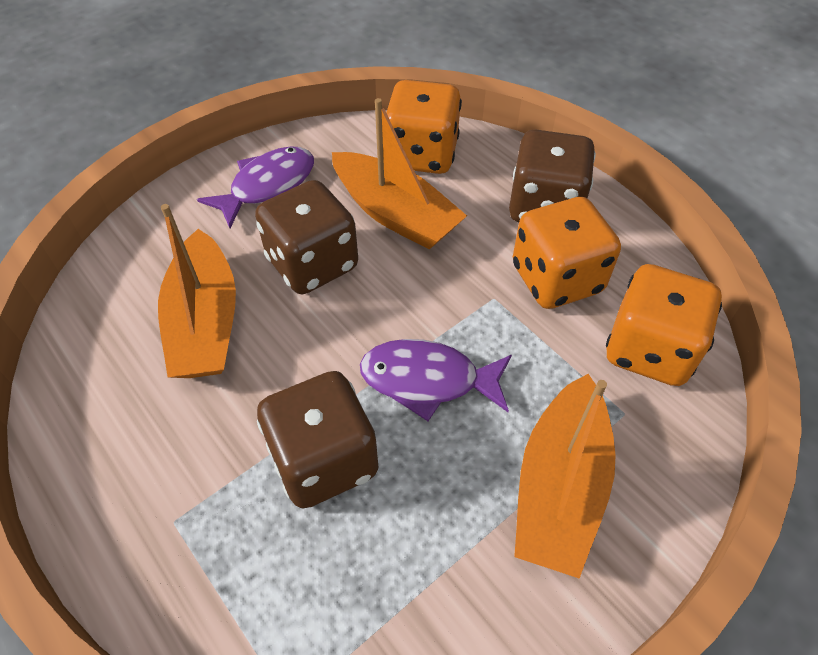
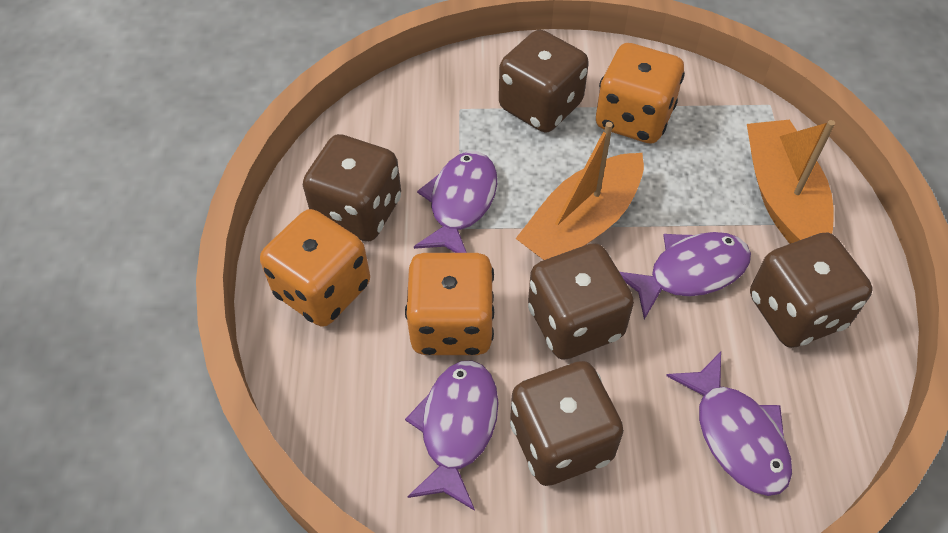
brown dice: [255,180,358,294] [257,371,378,508] [509,130,596,222] = 3 -> [303,134,401,241] [499,30,589,132] [510,361,624,486] [528,243,634,360] [750,232,873,348] = 5
orange boat: [158,204,236,378] [332,98,467,249] [514,374,616,579] = 3 -> [515,122,644,260] [747,120,835,244] = 2
purple fish: [197,146,314,228] [360,339,512,421] = 2 -> [405,360,499,511] [414,151,497,253] [620,232,751,320] [666,352,792,496] = 4

